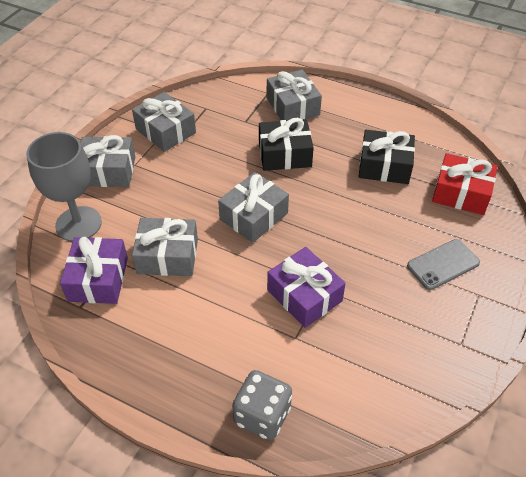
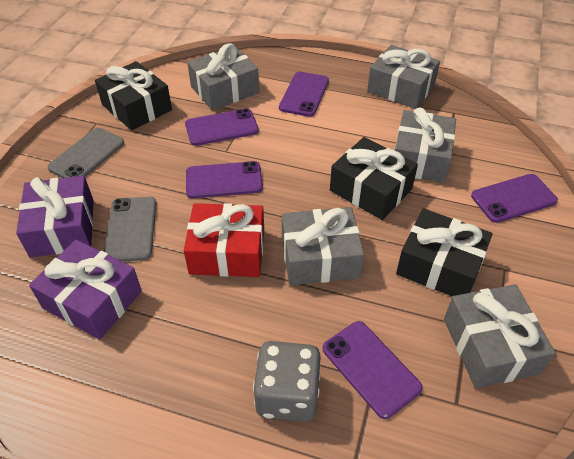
black gift: [259,118,314,171] [359,130,415,184] = 2 -> [95,61,172,131] [330,137,418,220] [396,208,493,297] = 3
grey goblet: [26,132,102,242] = 1 -> none = 0
grey phone: [407,239,480,290] = 1 -> [47,128,124,178] [104,197,157,262] = 2
purple phone: none = 0 -> [185,108,259,146] [186,161,263,198] [279,72,329,117] [323,321,423,419] [471,174,558,223] = 5

